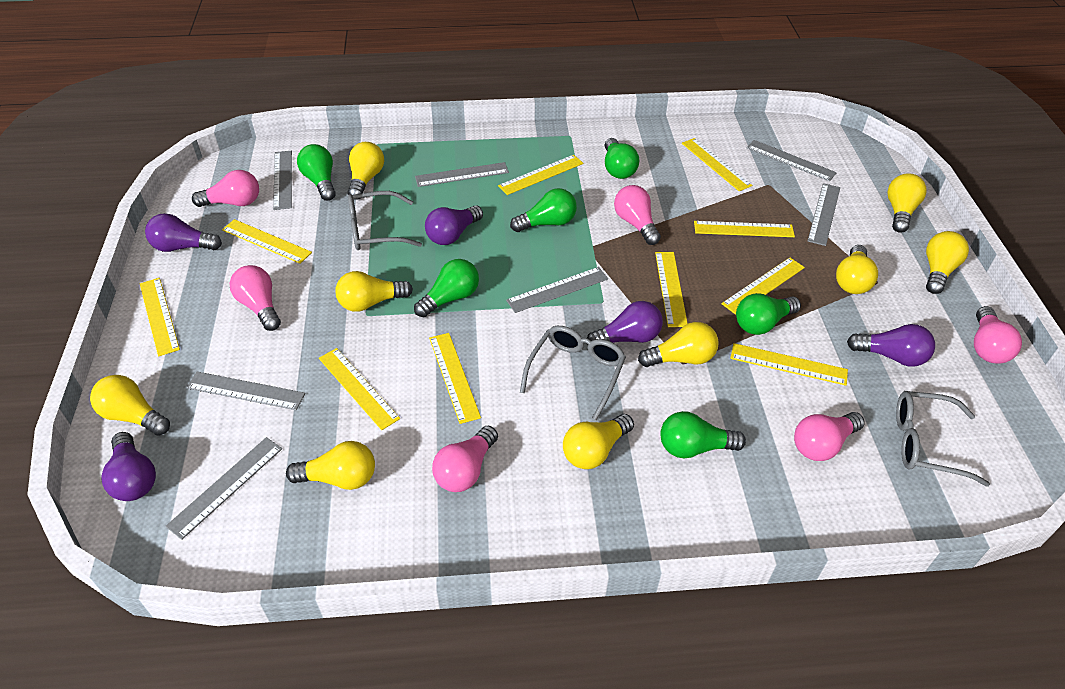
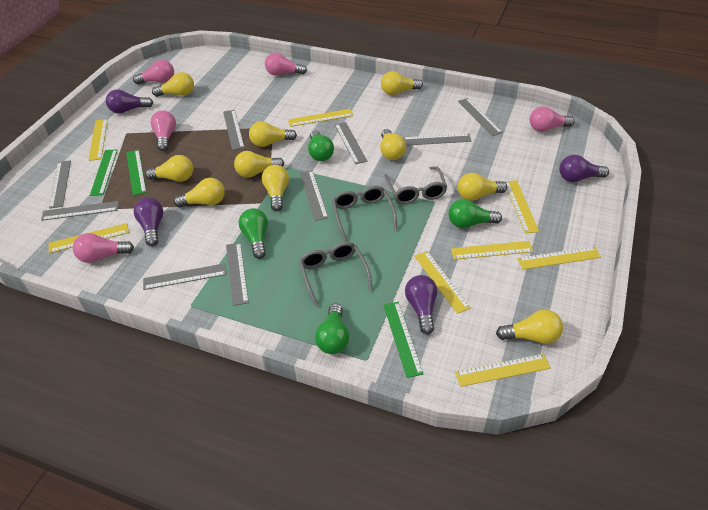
green light bulb: [297,144,336,201] [414,259,479,317] [510,188,577,232] [605,138,639,179] [660,411,746,458] [736,293,801,335] = 6 -> [239,208,268,259] [308,131,334,161] [315,303,349,354] [448,199,502,228] = 4
green ruler: none = 0 -> [90,149,118,196] [126,150,146,196] [383,302,423,378] = 3
grey ruler: [166,437,282,540] [186,372,305,410] [273,151,292,210] [415,162,509,187] [506,267,608,313] [747,140,837,182] [807,183,840,246] = 7 -> [41,201,119,221] [49,160,71,209] [143,263,227,290] [223,110,245,150] [226,242,249,306] [300,171,328,221] [335,122,367,164] [403,133,471,146] [458,98,503,136] = 9
pink light bulb: [192,170,259,207] [230,265,281,331] [432,426,498,492] [614,185,661,245] [794,412,865,461] [974,306,1022,364] = 6 -> [73,233,134,263] [133,60,174,84] [151,110,176,151] [265,53,307,76] [530,106,575,132] = 5
purple light bulb: [101,432,156,501] [145,213,222,252] [425,205,483,245] [586,301,663,345] [847,324,935,367] = 5 -> [106,90,153,114] [134,198,163,246] [405,275,437,334] [559,155,609,182] = 4
yellow light bulb: [90,375,170,435] [286,441,375,490] [335,271,413,312] [348,142,384,200] [563,414,634,469] [638,322,719,367] [836,245,878,294] [887,173,927,233] [926,231,969,294] = 9 -> [145,155,193,182] [152,72,194,97] [174,178,225,207] [234,151,284,178] [249,121,297,147] [262,165,289,211] [380,129,406,160] [381,71,423,95] [458,173,507,201] [496,310,563,344] = 10
yellow ruler: [140,278,180,356] [222,219,312,264] [319,348,400,430] [429,333,481,424] [498,155,583,195] [655,252,688,327] [682,138,752,191] [694,221,795,237] [721,258,805,315] [730,343,848,386] = 10 -> [48,223,129,253] [89,119,108,161] [288,109,353,127] [414,251,471,314] [451,241,534,260] [455,354,551,387] [504,180,539,233] [518,246,601,270] = 8

